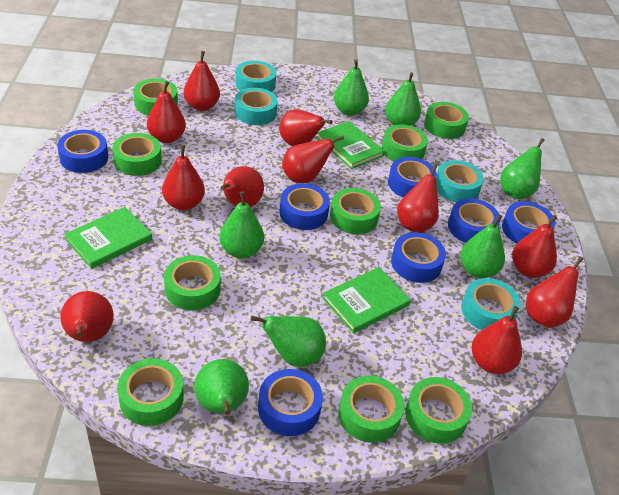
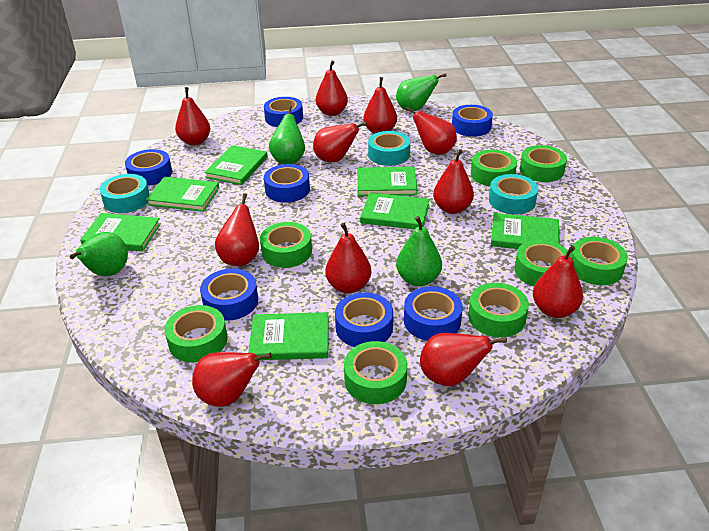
green book: [64,207,152,269] [316,121,385,169] [322,267,411,333] = 3 -> [80,213,161,251] [146,177,219,212] [205,145,268,185] [248,312,329,360] [357,167,418,196] [360,192,430,229] [491,213,560,249] = 7
green pear: [194,359,249,415] [219,192,264,258] [250,316,326,367] [334,59,369,116] [385,72,421,126] [460,214,505,278] [500,138,544,199] = 7 -> [70,232,128,276] [269,106,305,164] [396,73,447,111] [396,216,442,286] = 4
green tape: [112,133,162,176] [117,358,184,426] [133,79,178,115] [164,255,221,310] [330,188,381,234] [338,376,404,443] [382,124,428,161] [405,377,472,444] [424,102,469,139] = 9 -> [164,305,227,362] [260,222,312,268] [344,341,407,404] [468,283,529,337] [471,150,517,186] [515,240,572,287] [520,145,567,182] [571,237,628,285] = 8
turquoise tape: [234,88,278,125] [235,61,277,92] [436,160,484,202] [461,278,521,330] = 4 -> [100,174,150,213] [368,131,410,166] [489,174,538,214] = 3

